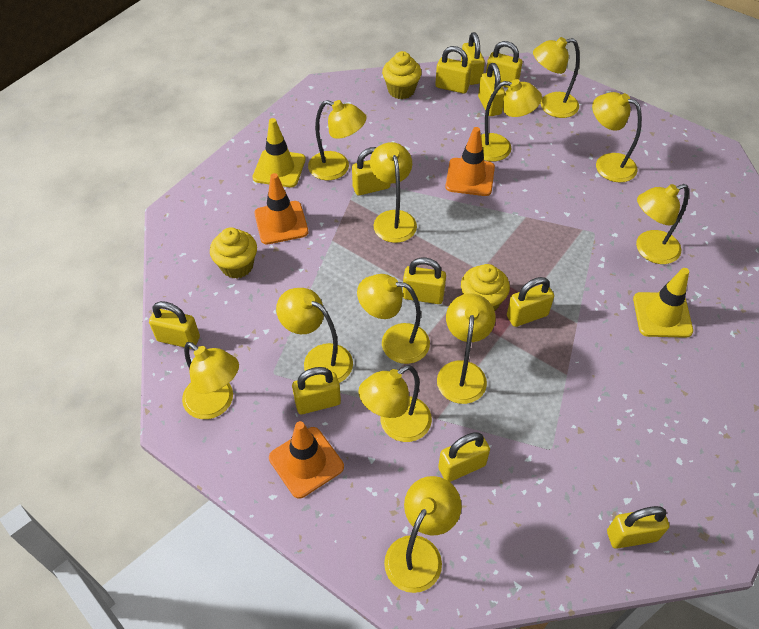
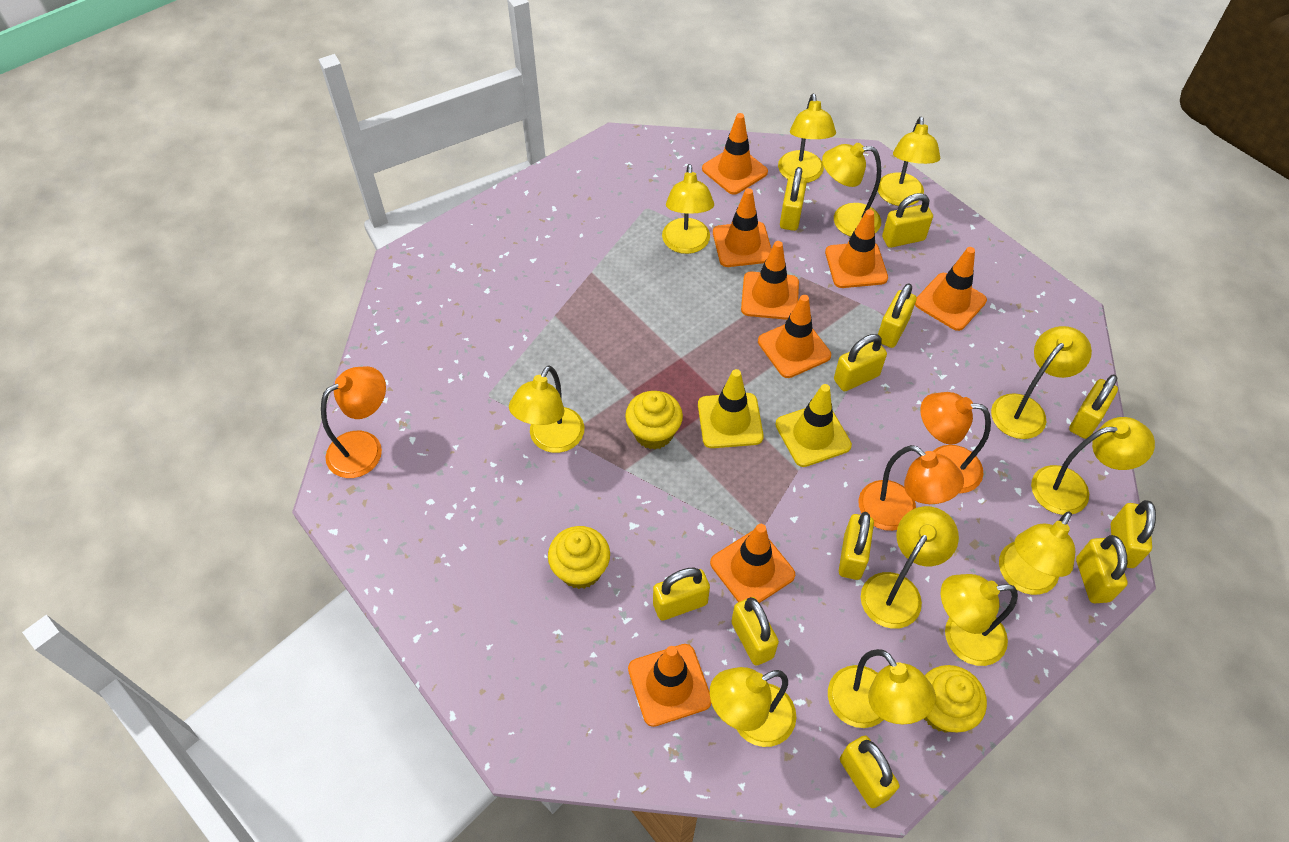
orange lamp: none = 0 -> [321,366,386,478] [858,445,964,531] [920,392,991,493] = 3
orange traffic cone: [254,173,308,244] [269,421,344,499] [445,127,495,196] = 3 -> [628,644,711,727] [702,113,768,195] [710,524,795,603] [713,188,771,267] [741,241,799,320] [758,295,831,378] [825,209,888,288] [915,247,987,331] = 8

